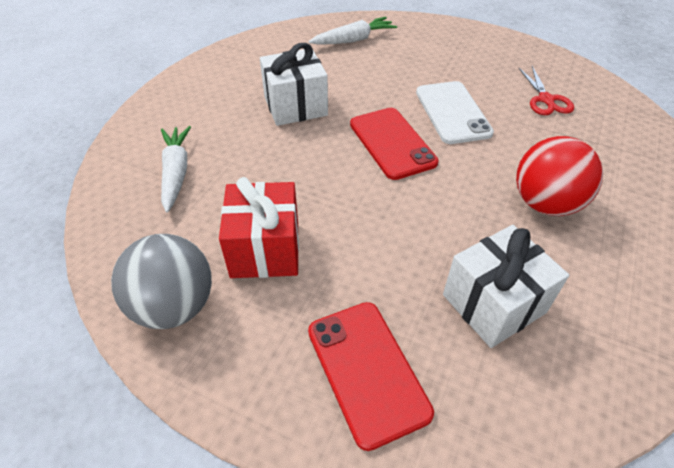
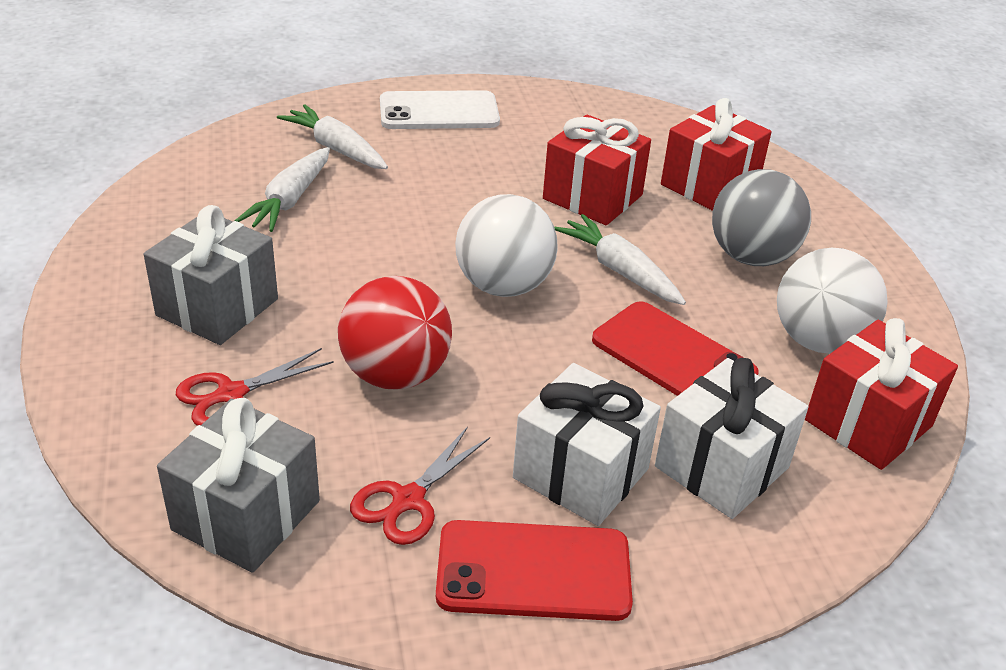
grey gift: none = 0 -> [144,205,278,345] [157,398,320,573] = 2
red gift: [219,177,299,278] = 1 -> [543,115,651,225] [661,98,772,211] [805,318,958,470] = 3
red scissors: [519,66,574,115] = 1 -> [176,348,334,426] [350,426,490,545] = 2
white ball: none = 0 -> [455,194,558,297] [777,248,887,354] = 2
white carrot: [161,126,191,212] [309,17,397,45] = 2 -> [235,147,330,232] [277,104,388,169] [554,214,686,305] = 3

